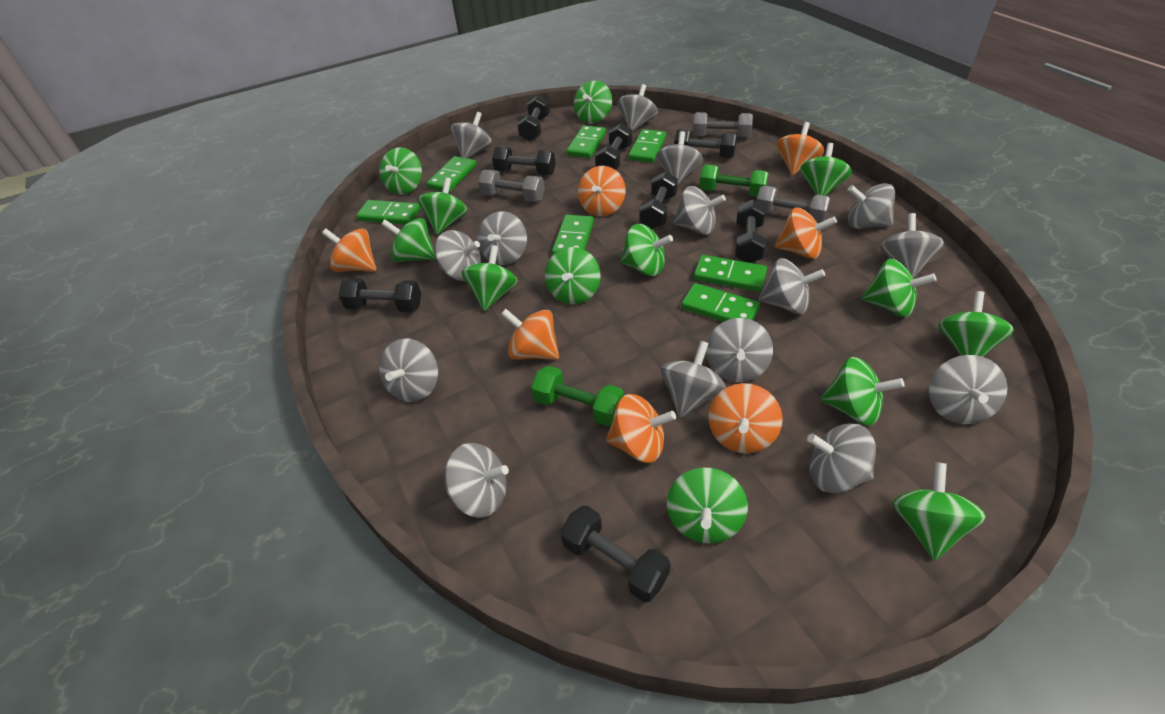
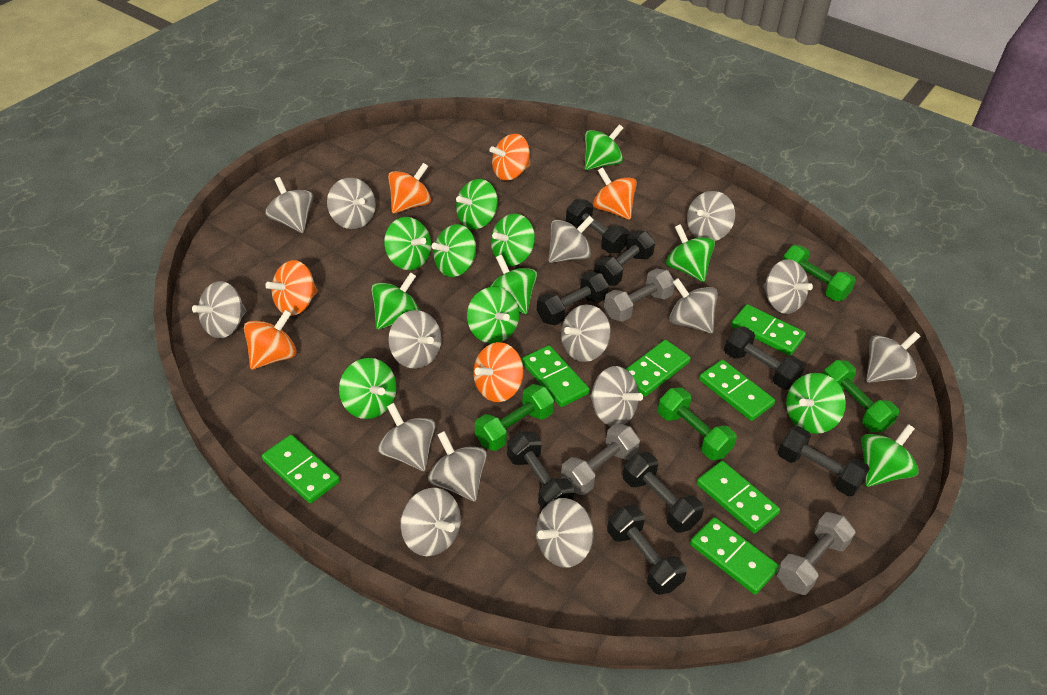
green dumbbell: [531,366,624,426] [699,164,769,197] = 2 -> [475,384,554,451] [658,387,737,460] [783,245,856,301] [823,360,899,432] = 4
green spinning top: [379,147,422,195] [381,218,436,262] [418,177,467,235] [462,245,518,311] [545,247,600,304] [574,81,612,123] [620,224,673,276] [667,467,748,544] [800,143,852,196] [820,357,905,426] [861,259,936,317] [892,462,986,561] [938,291,1014,357] = 13 -> [339,358,397,419] [371,272,420,330] [384,217,431,270] [432,224,476,277] [456,179,498,229] [467,287,519,343] [490,254,537,314] [491,214,535,266] [585,124,623,170] [666,224,715,282] [786,373,846,434] [861,424,919,487] = 12
orange spinning top: [322,228,376,272] [501,309,559,360] [578,166,626,216] [606,394,676,463] [708,383,783,454] [775,208,837,259] [776,122,824,176] = 7 -> [244,310,297,370] [265,260,318,316] [388,163,431,213] [473,342,524,402] [490,134,530,181] [593,167,637,220] = 6

